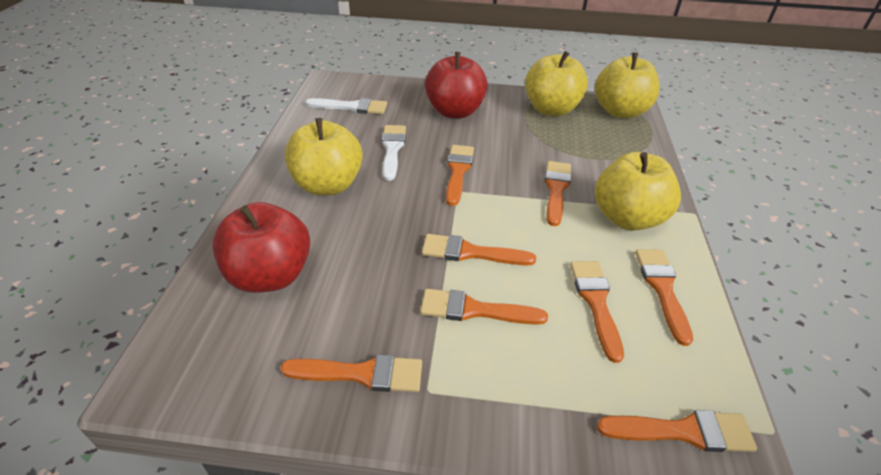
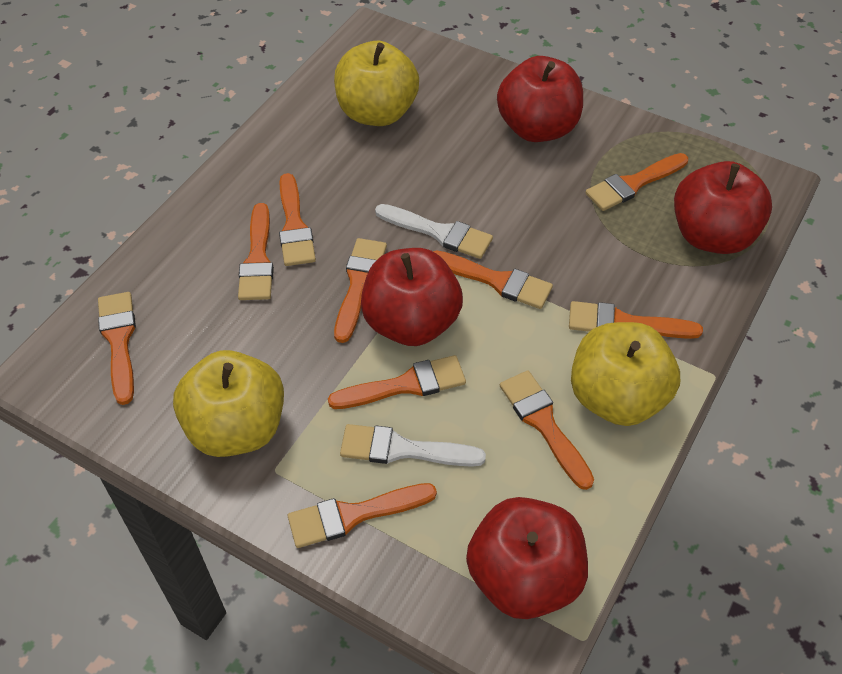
orange brush: [281,355,422,392] [420,289,548,325] [422,234,536,265] [446,145,474,206] [545,161,571,226] [570,261,624,363] [597,410,757,452] [635,249,693,346] = 8 -> [98,292,136,405] [238,203,274,300] [279,173,316,266] [288,483,437,548] [328,355,466,409] [334,238,387,343] [433,250,553,309] [500,370,594,490] [569,301,703,339] [585,153,688,211] = 10
red apple: [213,202,310,293] [425,52,488,118] = 2 -> [361,248,463,346] [466,497,588,619] [497,56,583,142] [674,161,772,254] = 4
yellow apple: [285,118,363,196] [525,51,588,116] [595,53,660,118] [595,152,681,231] = 4 -> [173,350,284,457] [334,41,419,126] [571,322,680,426] = 3

